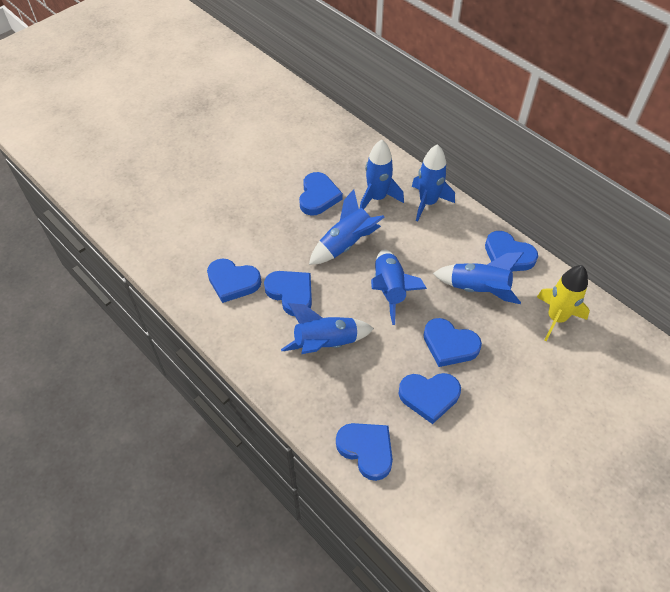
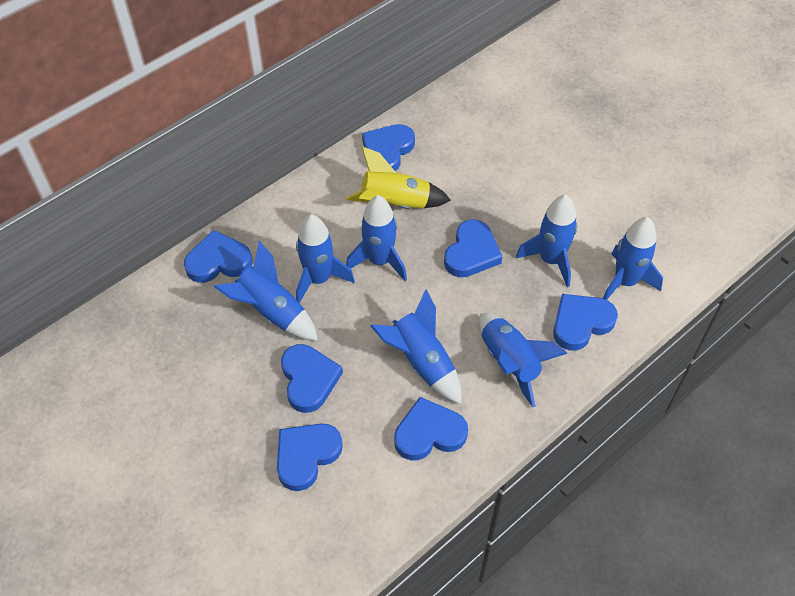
blue rocket: [281,303,374,354] [309,189,384,265] [360,140,404,209] [371,250,427,325] [412,144,455,221] [433,252,523,304] = 6 -> [214,241,318,341] [296,214,355,303] [346,195,407,281] [370,289,462,404] [479,313,568,407] [516,194,578,287] [603,217,663,300] = 7

